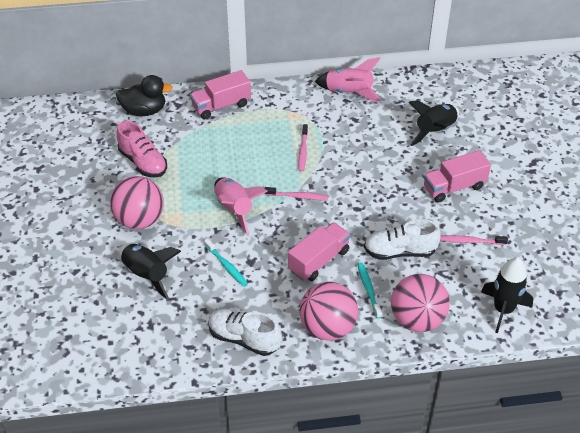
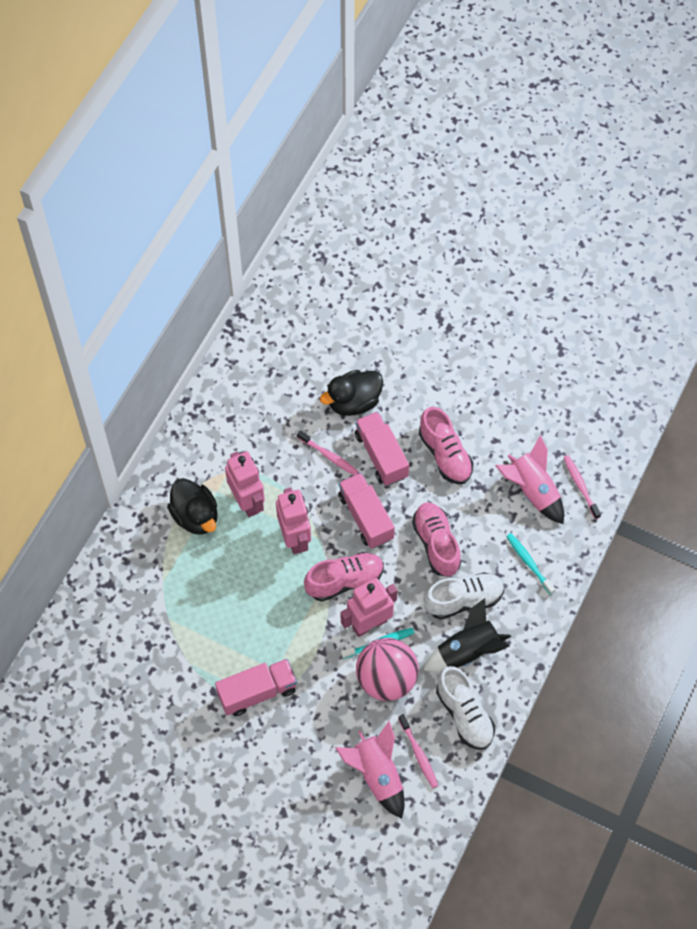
black duck: [116,75,173,116] = 1 -> [168,478,218,535] [320,370,383,416] = 2
black rocket: [119,244,181,300] [409,100,460,146] [481,257,533,333] = 3 -> [423,598,511,672] = 1
pink ball: [110,176,164,229] [300,282,358,341] [391,274,450,332] = 3 -> [356,638,419,701] = 1
pink robot: none = 0 -> [225,451,265,517] [276,488,311,554] [341,578,398,637] = 3
pink shoe: [117,121,167,178] = 1 -> [304,552,384,601] [412,502,461,577] [419,407,474,484] = 3

